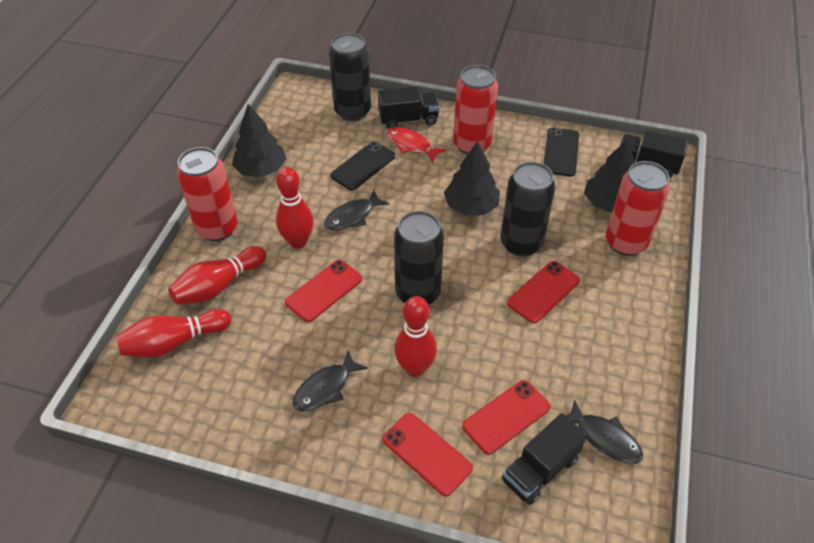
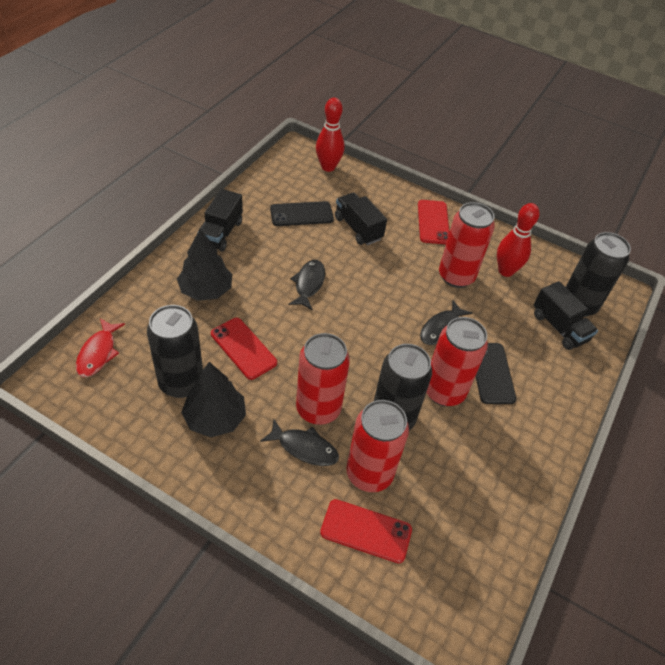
black tree: [232,104,287,177] [444,141,500,216] [584,138,635,213] = 3 -> [177,229,232,301] [181,362,246,437] = 2
red bowling pin: [116,309,231,357] [168,246,266,305] [276,167,313,249] [394,296,437,377] = 4 -> [316,98,344,172] [497,203,539,277] = 2
red can: [177,147,238,241] [453,65,498,155] [606,161,670,256] = 3 -> [296,333,350,425] [346,400,409,492] [426,317,488,406] [439,202,495,288] = 4
red phone: [285,260,362,322] [382,413,473,496] [462,380,551,455] [507,261,580,323] = 4 -> [211,318,277,380] [320,499,412,563] [418,200,449,244] = 3

